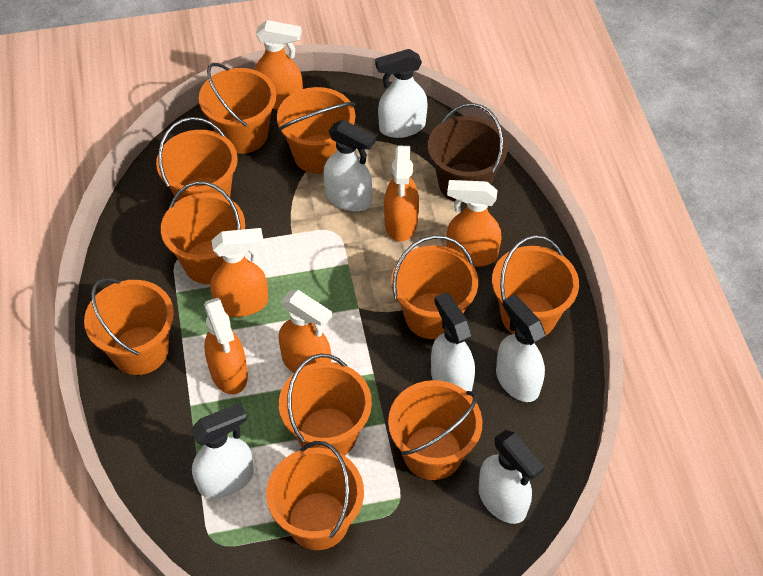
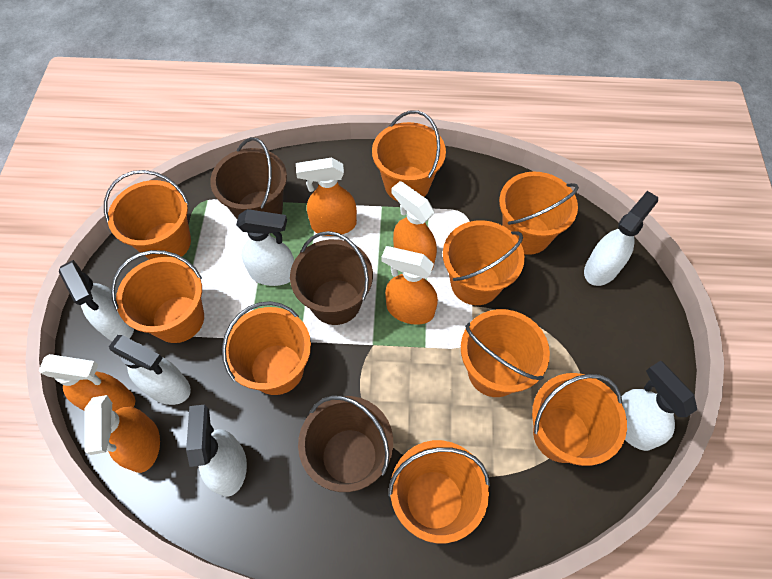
brown bucket: [428,103,508,204] = 1 -> [210,137,287,220] [290,231,373,325] [298,395,393,492] = 3
orange bucket: [84,278,174,375] [156,117,238,201] [161,181,245,284] [199,63,277,154] [266,441,364,550] [277,87,355,174] [279,354,372,456] [388,380,482,480] [391,235,478,339] [492,235,579,336] = 10 -> [104,170,191,260] [111,250,204,343] [222,301,311,395] [372,110,446,201] [388,440,490,543] [443,220,525,305] [461,309,550,397] [499,172,579,255] [532,373,627,466] = 9
orange spray bottle: [204,298,248,394] [210,228,268,317] [254,20,303,110] [279,290,332,373] [384,145,419,241] [446,180,502,267] = 6 -> [39,354,135,412] [84,395,160,473] [296,158,357,236] [382,246,438,325] [391,181,437,270] = 5

